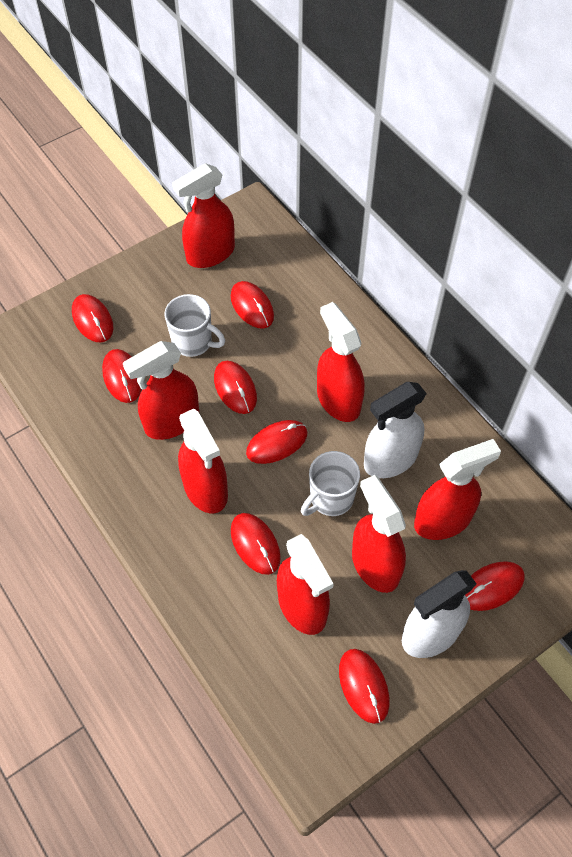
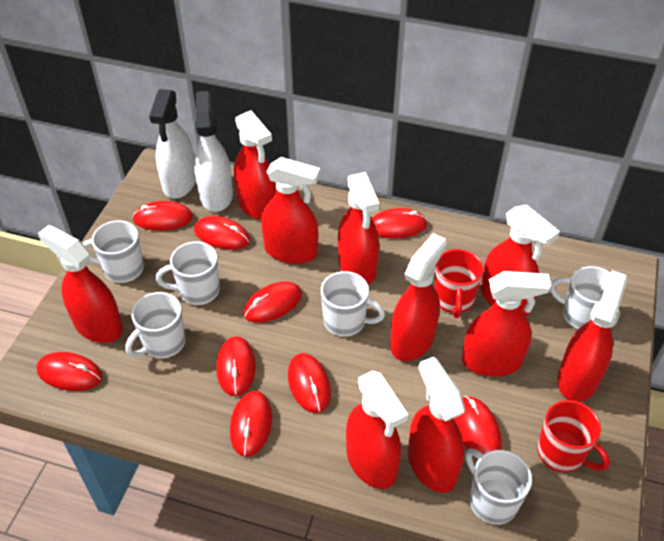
red mouse: [72,294,113,342] [102,349,142,403] [214,361,257,414] [231,281,274,329] [231,513,281,575] [246,420,307,464] [339,649,389,724] [465,561,524,611] = 8 -> [36,352,102,391] [132,201,193,231] [194,216,250,250] [216,336,256,396] [230,391,272,457] [243,281,302,323] [288,353,331,413] [372,208,427,238] [454,396,502,455] = 9
red mug: none = 0 -> [434,249,483,318] [537,400,610,472] = 2
red spray bottle: [123,341,199,440] [172,163,235,268] [178,409,228,513] [277,534,334,635] [317,302,365,422] [352,475,406,593] [414,439,501,540] = 7 -> [38,225,123,343] [234,110,277,220] [261,157,320,264] [338,172,379,284] [346,370,408,489] [390,233,447,361] [408,357,465,493] [462,271,551,377] [481,204,560,316] [557,270,628,402] = 10
white mug: [165,294,225,357] [301,451,360,516] = 2 -> [82,220,144,283] [125,292,186,358] [156,241,220,305] [321,271,385,336] [465,449,532,525] [550,266,610,329] = 6

